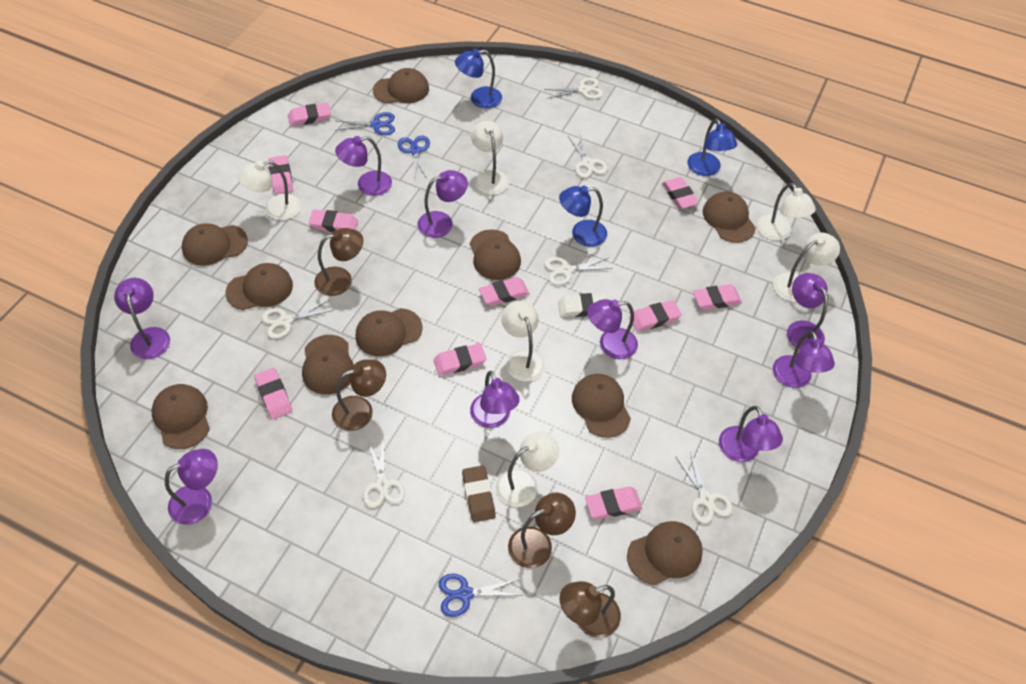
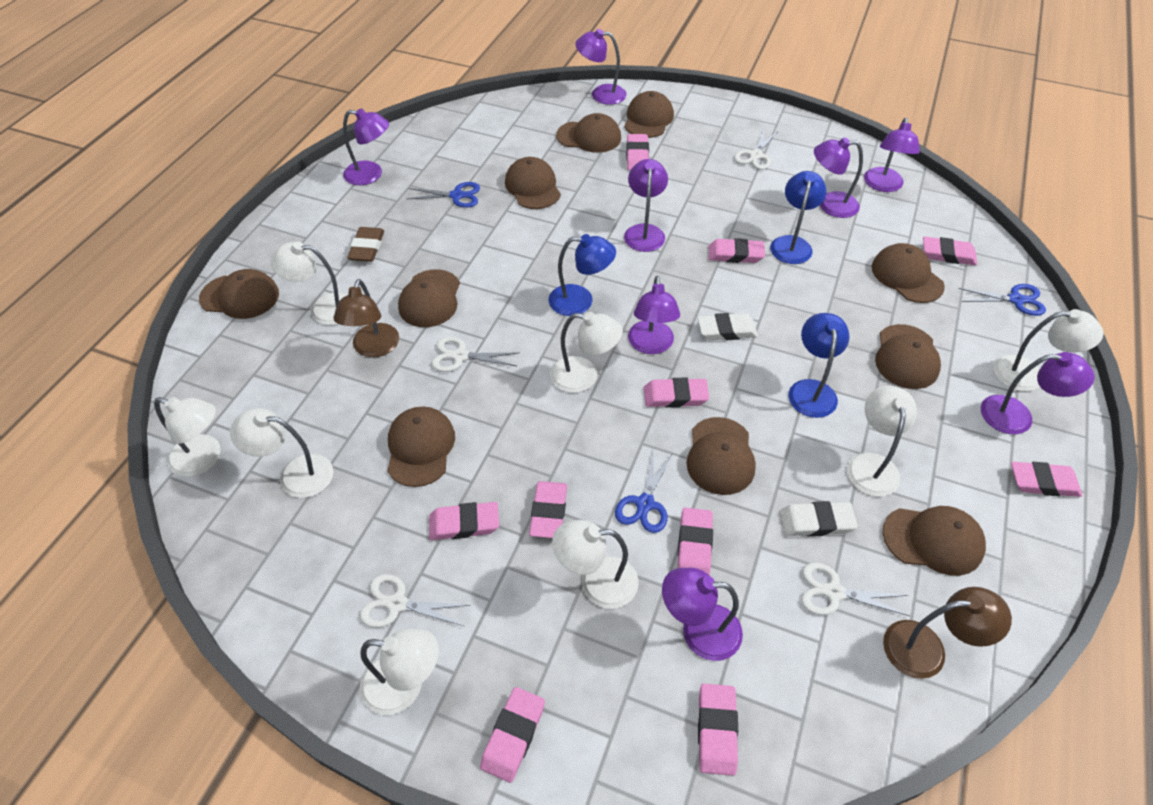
brown lamp: [314,228,363,296] [332,359,386,431] [508,493,576,568] [559,581,621,638] = 4 -> [333,279,399,357] [883,587,1012,679] = 2
purple lamp: [114,278,170,359] [165,449,218,525] [335,136,392,196] [417,170,468,238] [470,371,520,428] [587,299,638,359] [719,406,783,462] [773,331,835,388] [787,273,828,350] = 9 -> [343,108,389,185] [575,29,627,105] [624,159,668,252] [628,276,680,354] [662,568,743,661] [814,137,863,218] [864,118,920,192] [981,352,1095,434] = 8
white eraser: [558,293,607,317] = 1 -> [697,313,758,340] [780,501,858,537] = 2
white lamp: [238,161,301,220] [471,121,509,195] [496,431,559,507] [501,301,545,382] [757,183,816,241] [773,233,840,302] = 6 -> [154,397,221,477] [230,408,333,498] [270,241,347,325] [360,628,439,715] [550,312,623,393] [552,520,639,609] [847,386,917,497] [993,309,1103,392] = 8
white scissors: [261,300,334,339] [363,437,405,508] [544,78,603,99] [544,257,612,285] [568,135,607,178] [676,451,732,524] = 6 -> [360,574,471,628] [431,336,518,372] [734,130,778,170] [801,563,910,616] = 4

